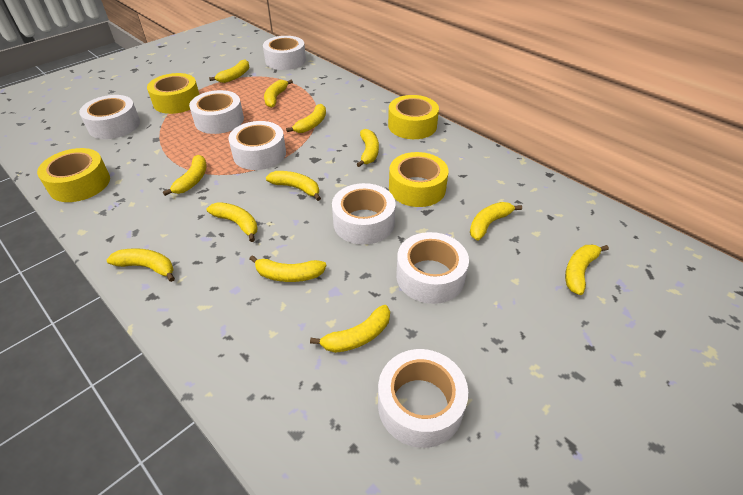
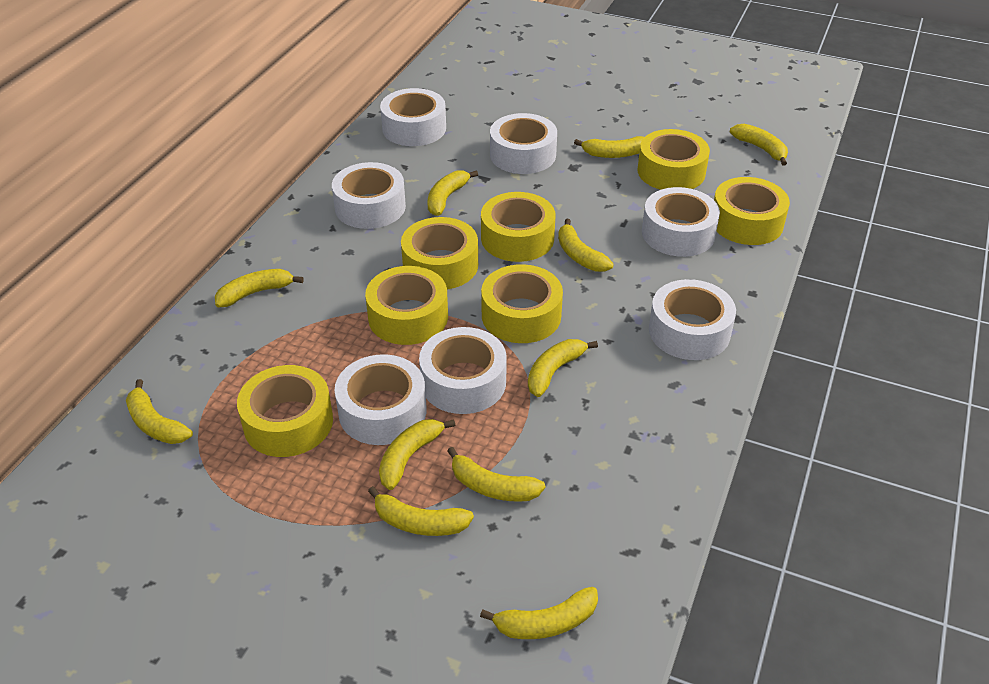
yellow banana: [107,248,175,282] [163,155,207,196] [207,202,258,242] [209,60,250,83] [250,255,327,282] [264,80,293,108] [266,171,321,201] [286,104,326,133] [310,305,390,353] [357,129,379,167] [470,202,522,241] [565,245,609,295] = 12 -> [126,379,193,444] [215,269,304,307] [368,486,474,536] [379,419,455,490] [428,170,478,216] [447,447,545,502] [480,587,598,639] [528,339,598,397] [558,219,614,272] [574,136,644,158] [730,124,788,166] = 11
yellow tape: [37,148,110,202] [147,73,200,114] [388,95,439,139] [389,152,448,207] = 4 -> [237,365,333,457] [365,266,448,345] [401,217,478,289] [481,192,555,262] [481,264,563,343] [638,129,710,190] [714,177,790,245] = 7

